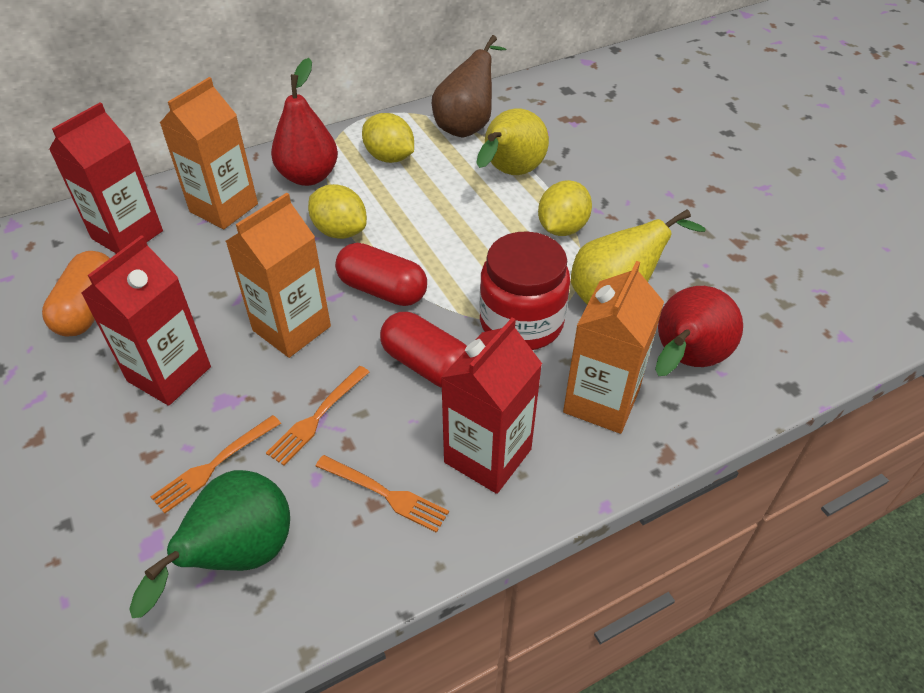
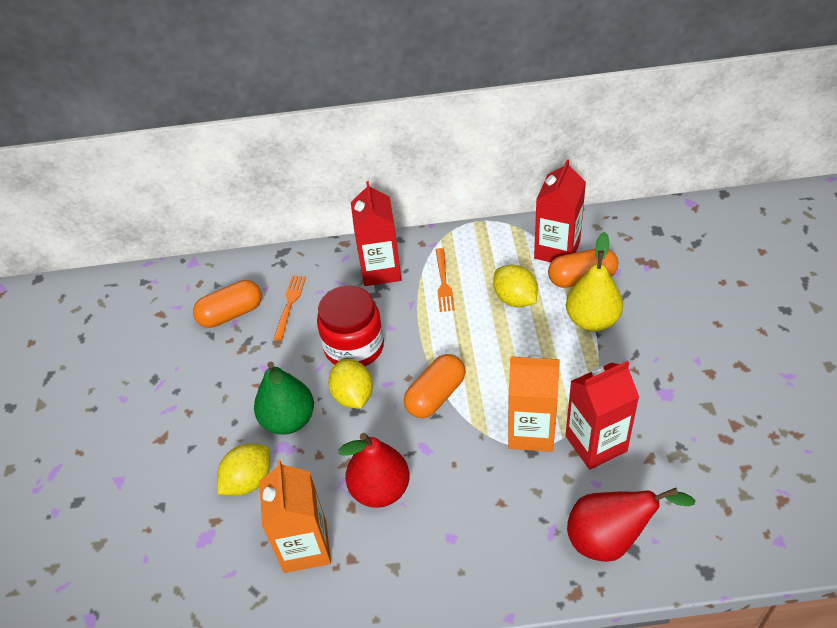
brown pear: [432,35,507,138] = 1 -> none = 0
orange capsule: [42,251,110,336] = 1 -> [193,280,262,328] [404,354,466,418] [548,249,618,288] = 3
orange carton: [160,77,258,229] [226,193,331,358] [563,261,664,434] = 3 -> [259,460,331,573] [508,355,560,452] = 2
orange fork: [151,415,281,514] [266,366,369,466] [316,455,449,533] = 3 -> [274,275,306,340] [436,248,455,312] = 2
red capsule: [335,243,427,306] [380,312,467,388] = 2 -> none = 0
yellow pear: [476,108,549,175] [571,209,706,305] = 2 -> [566,232,623,331] = 1

